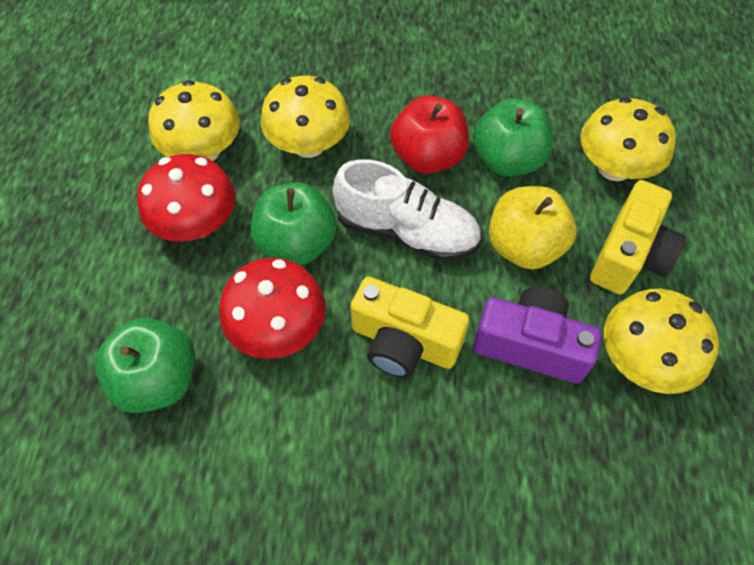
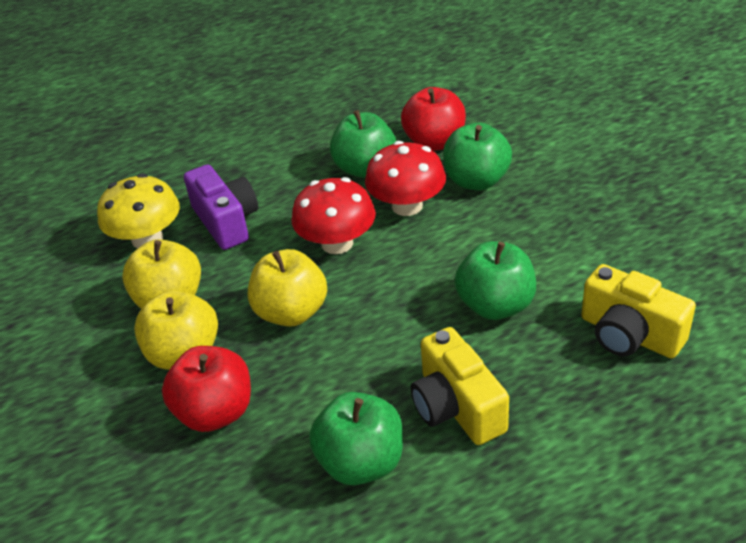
green apple: [95,318,195,413] [251,183,337,266] [473,98,553,177] = 3 -> [309,392,403,485] [330,110,396,178] [443,123,512,190] [454,241,536,320] = 4
red apple: [390,96,469,174] = 1 -> [162,346,251,432] [401,87,466,151] = 2
white shoe: [333,159,481,261] = 1 -> none = 0
yellow apple: [489,186,577,269] = 1 -> [122,239,201,309] [134,290,218,370] [248,249,327,327] = 3
yellow mushroom: [148,80,240,161] [261,75,350,158] [581,97,676,181] [604,289,719,394] = 4 -> [97,174,180,249] = 1

